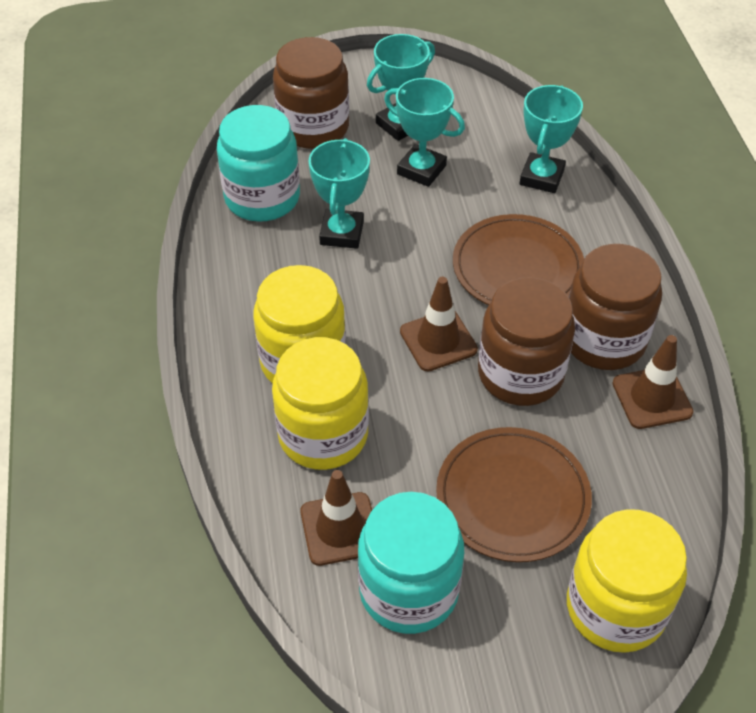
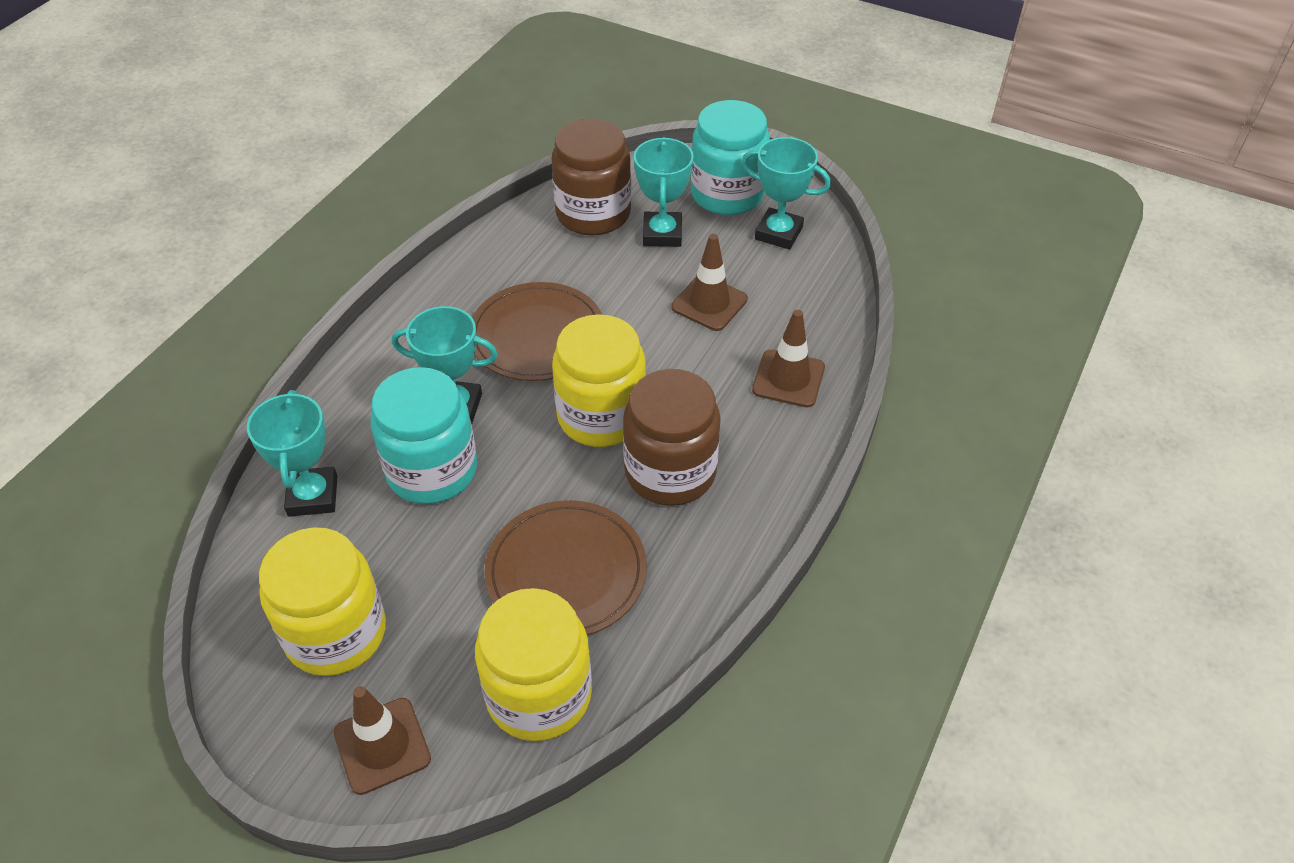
brown jar: [273,37,349,149] [478,277,575,406] [569,244,662,370] = 3 -> [552,119,631,236] [623,369,721,506] = 2

